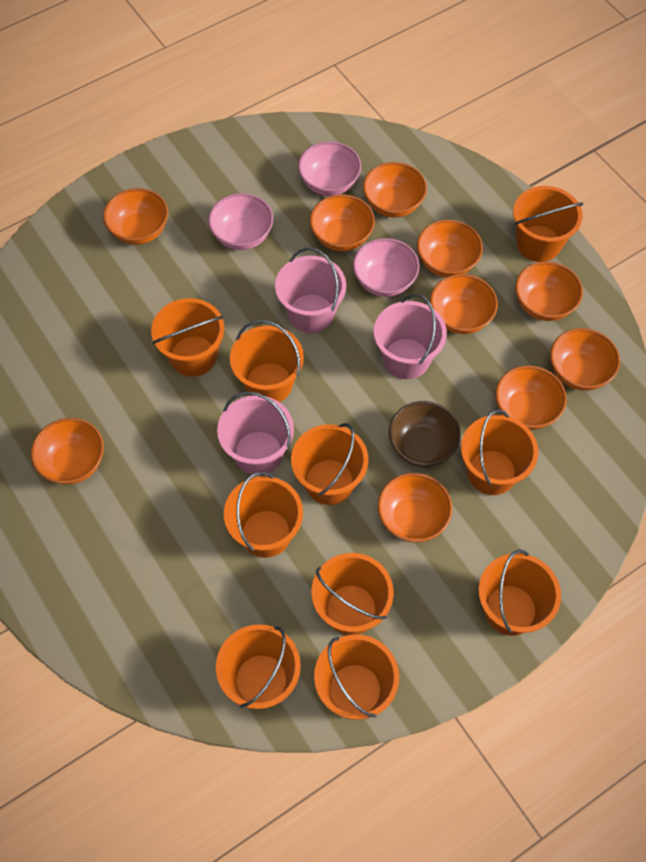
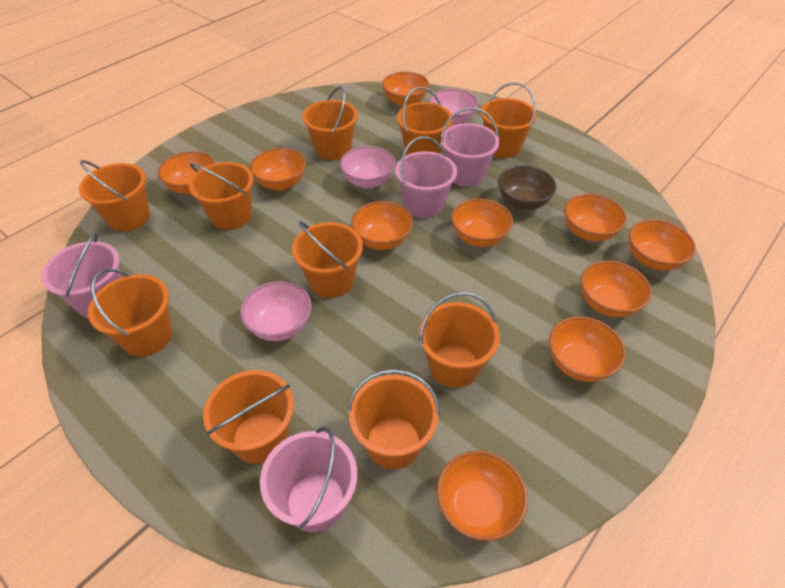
pink bucket: [217,392,294,476] [275,248,346,333] [374,294,447,379] = 3 -> [41,232,121,319] [260,427,357,533] [395,137,457,218] [441,107,500,187] = 4

